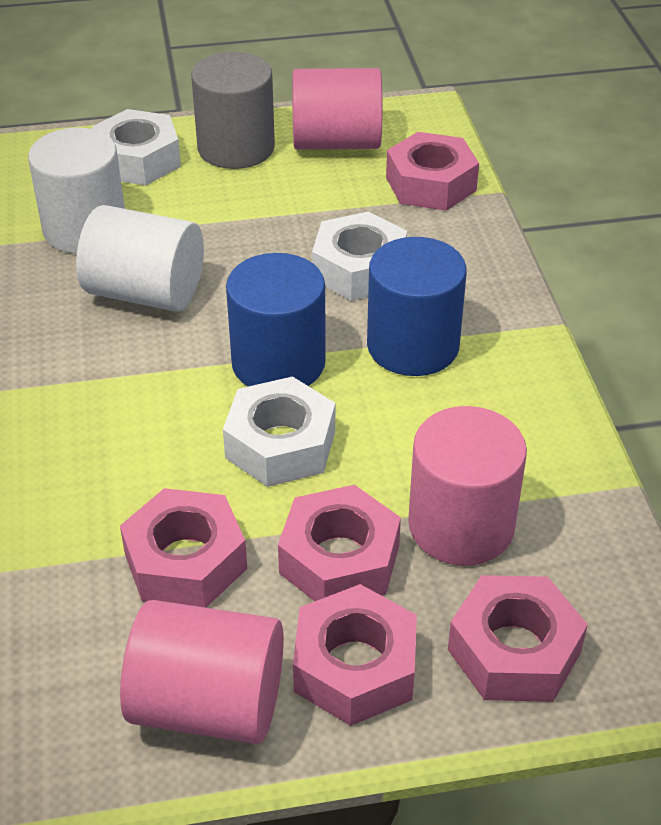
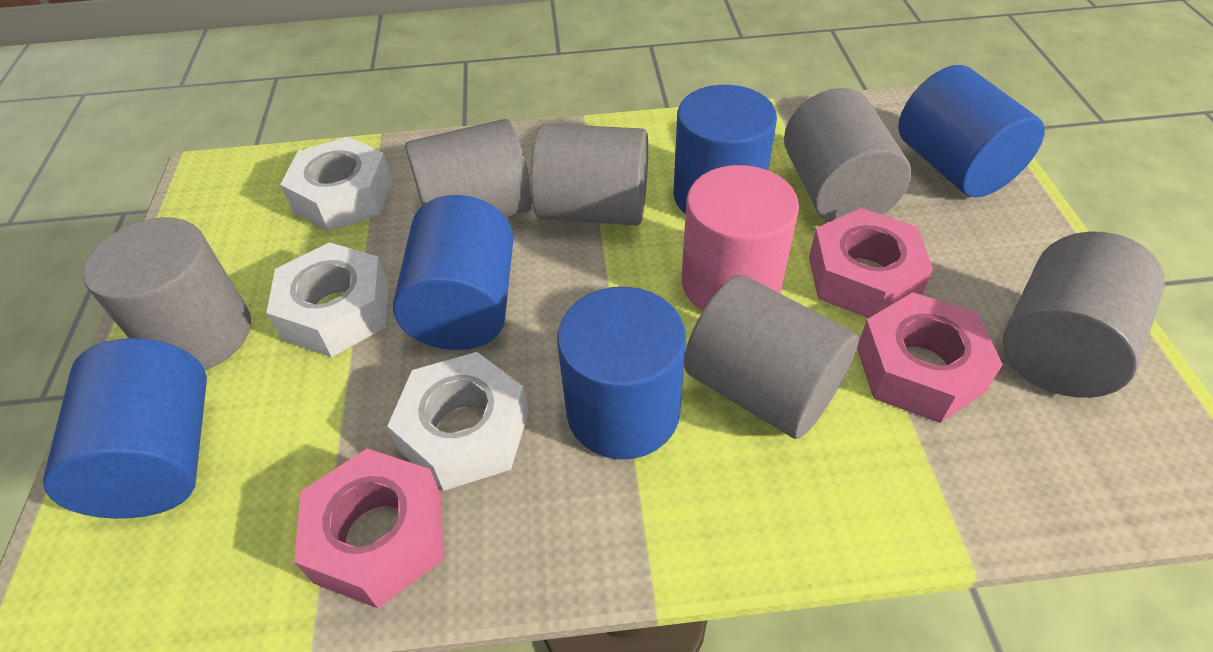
blue cylinder: [226,253,326,386] [367,237,467,376] = 2 -> [43,338,207,519] [393,195,514,350] [557,287,686,460] [674,85,777,214] [898,65,1045,198] = 5
grey cylinder: [191,52,275,169] = 1 -> [83,217,251,370] [405,119,532,217] [531,123,648,226] [684,275,859,439] [784,88,911,222] [1002,232,1165,398] = 6
pink cylinder: [120,600,284,744] [292,68,382,150] [408,406,527,566] = 3 -> [682,165,799,311] = 1
pink nut: [120,488,247,608] [278,485,401,601] [293,584,417,726] [386,132,479,211] [448,575,588,702] = 5 -> [294,448,444,608] [809,208,933,318] [857,292,1003,423] = 3
white cylinder: [28,128,125,254] [76,205,204,312] = 2 -> none = 0

